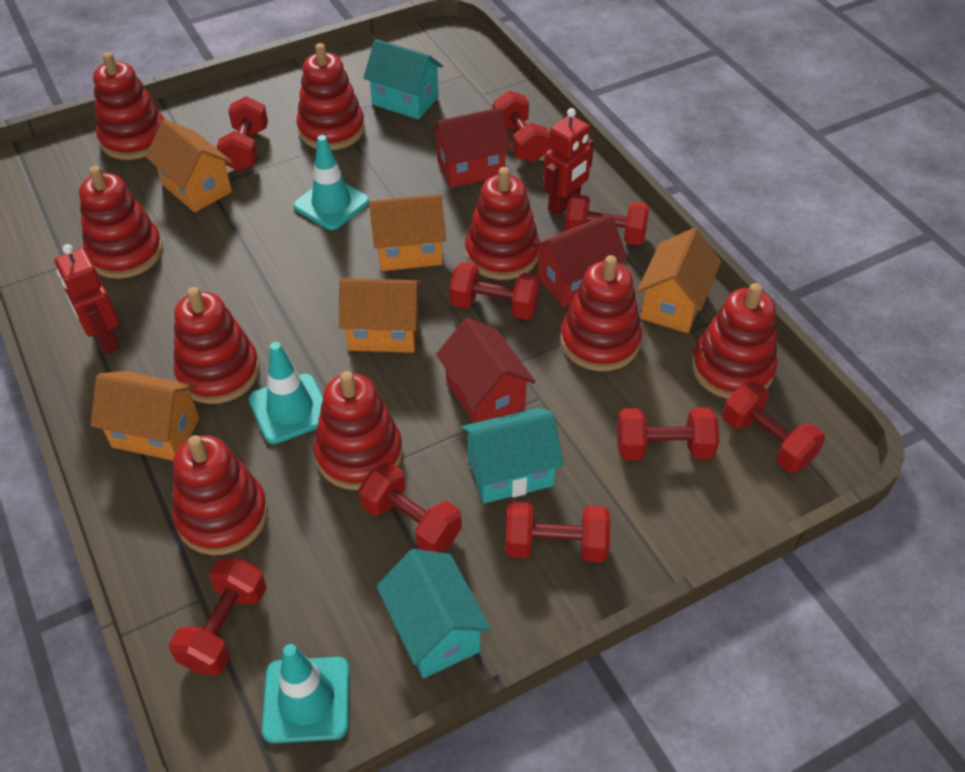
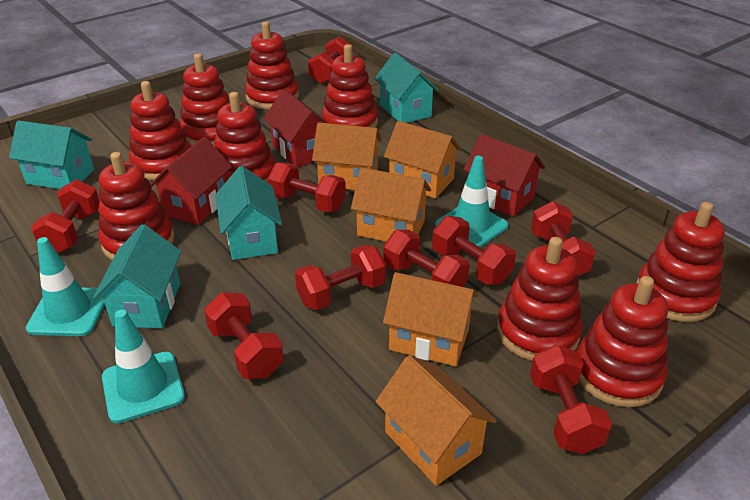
red robot: [54,244,120,354] [543,108,594,216] = 2 -> none = 0
turquoise house: [363,39,443,119] [377,549,491,678] [461,408,564,503] = 3 -> [9,120,94,189] [93,224,181,328] [215,166,282,260] [374,53,439,123] = 4

